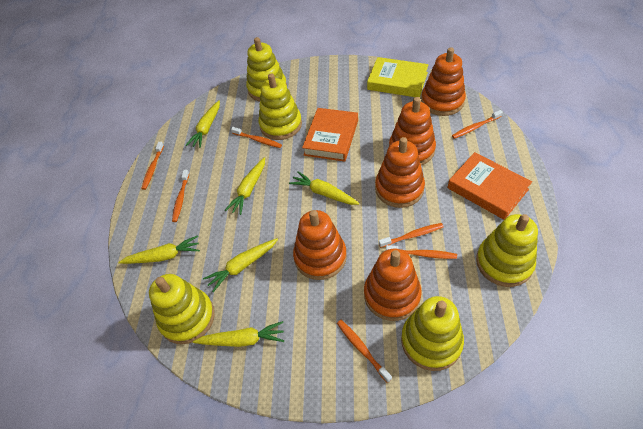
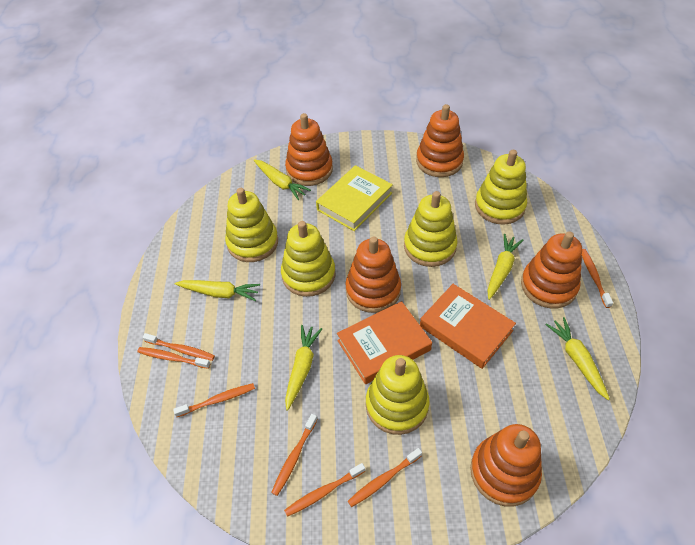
yellow carrot: [118,235,200,264] [186,101,220,148] [193,321,284,347] [203,238,278,292] [225,157,265,215] [289,171,359,205] = 6 -> [175,280,260,301] [254,159,311,200] [285,325,322,411] [487,234,523,300] [545,317,610,400] = 5

